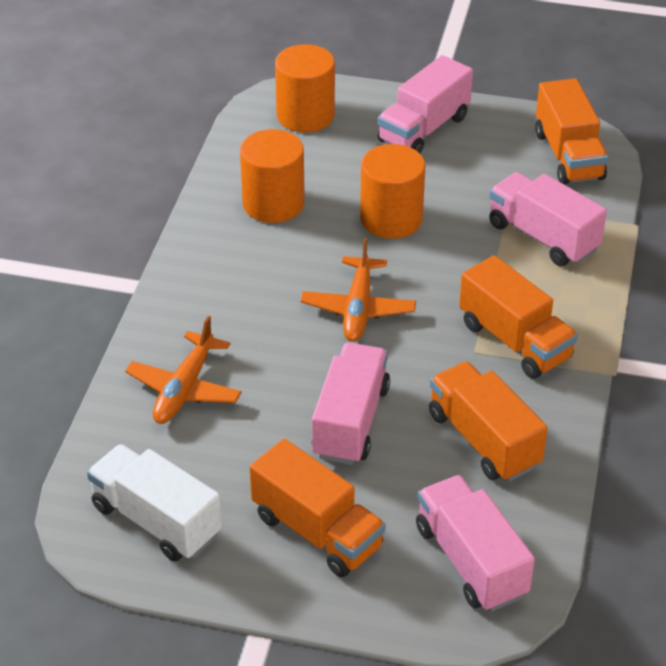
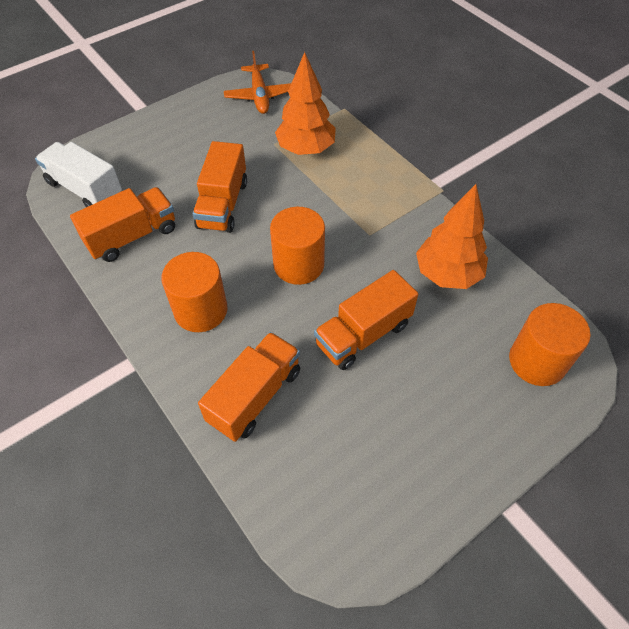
orange plane: [125,316,242,424] [301,238,416,342] = 2 -> [224,51,291,114] = 1
orange tree: none = 0 -> [275,52,336,155] [416,184,488,289] = 2
pink truck: [312,342,390,465] [378,55,473,153] [416,475,535,612] [489,172,607,266] = 4 -> none = 0

